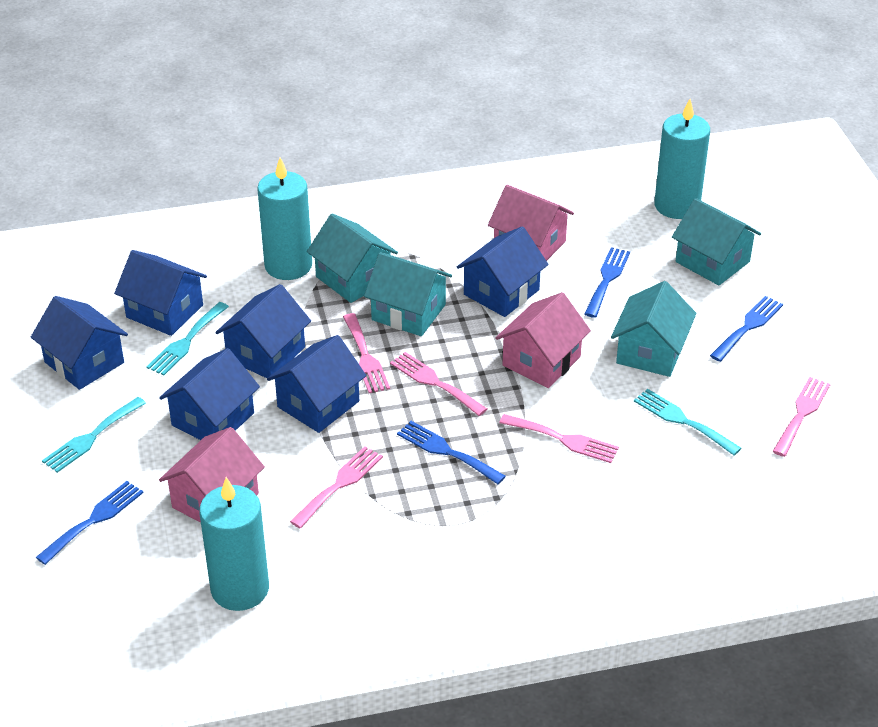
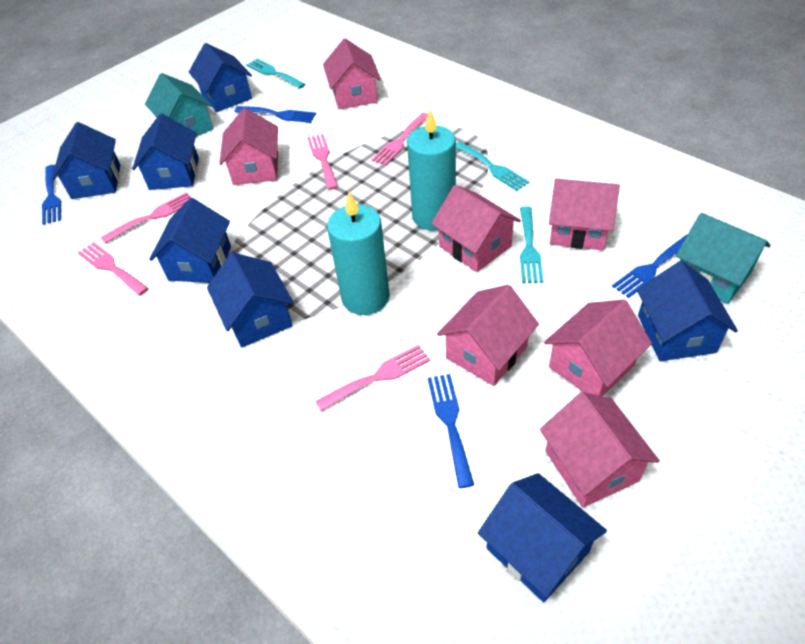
blue house: [31,296,128,390] [114,250,207,336] [159,348,260,440] [215,284,311,378] [267,335,366,433] [457,226,549,317] = 6 -> [52,122,120,199] [132,114,199,190] [149,198,231,283] [189,43,252,112] [207,252,294,348] [478,473,607,602] [637,261,738,361] = 7
pink house: [159,427,265,523] [488,185,574,261] [495,292,591,388] = 3 -> [219,108,278,185] [323,38,381,109] [431,185,521,272] [437,285,539,386] [540,392,660,508] [544,300,652,396] [549,179,620,250] = 7
turquoise candle: [199,477,269,611] [257,157,312,280] [654,99,710,219] = 3 -> [327,192,390,315] [407,110,456,231] = 2
turquoise house: [307,213,398,303] [364,252,452,336] [611,281,696,377] [672,198,761,285] = 4 -> [145,73,214,137] [676,213,770,304] = 2

